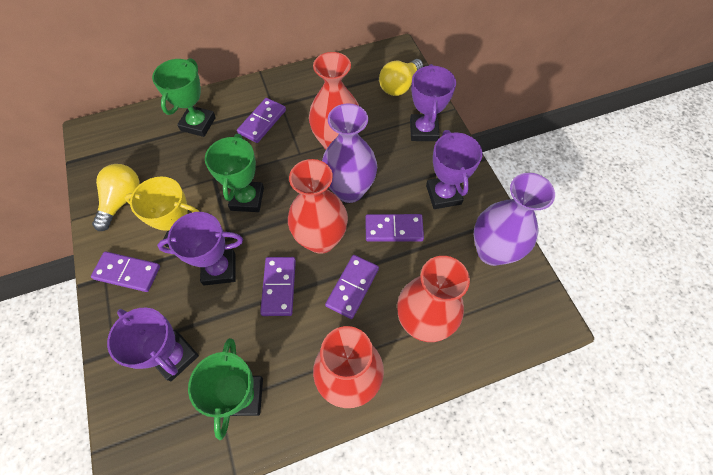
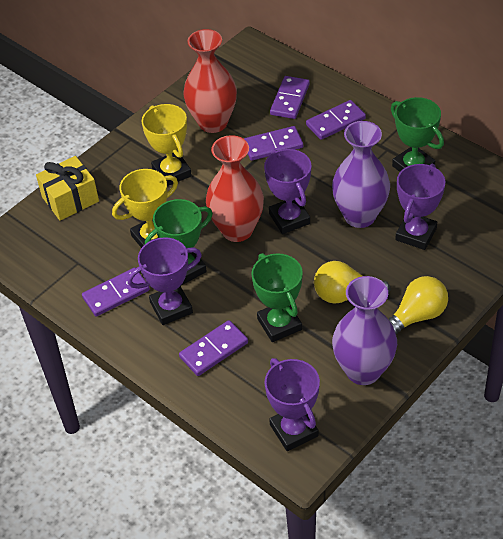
red vase: [288,159,348,254] [309,52,359,150] [313,326,384,408] [397,256,470,342] = 4 -> [183,29,237,133] [206,135,264,242] = 2
yellow gift: none = 0 -> [36,156,99,221] = 1
yellow trophy: [125,176,200,247] = 1 -> [112,169,178,248] [142,104,192,186] = 2

